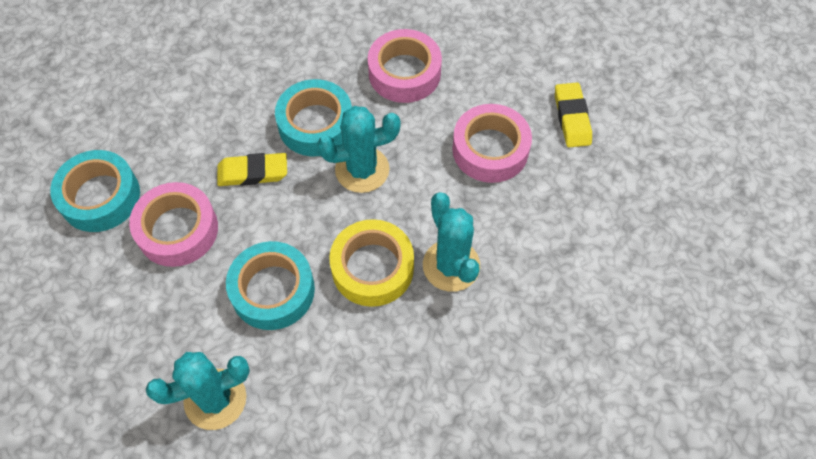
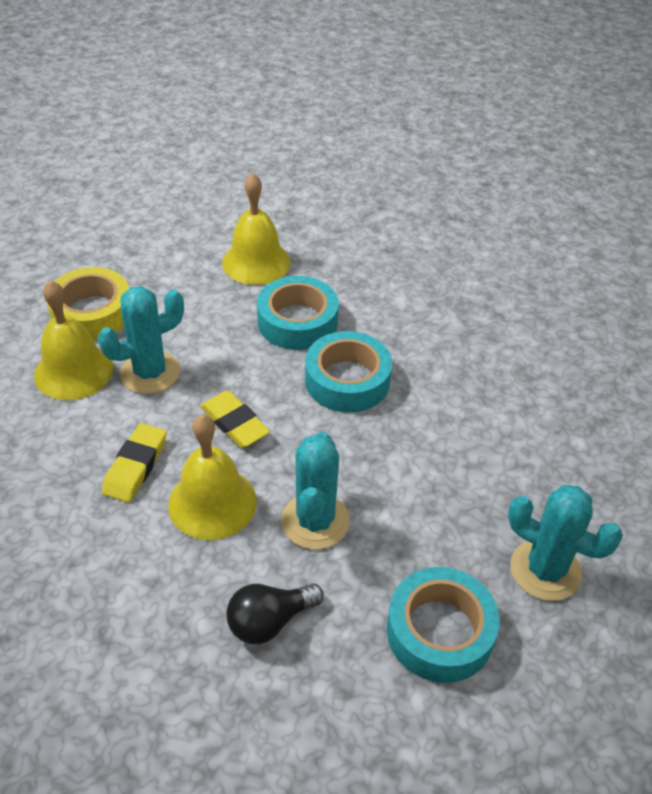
black light bulb: none = 0 -> [226,584,324,644] = 1
pink tape: [129,182,218,267] [368,29,442,103] [452,104,532,183] = 3 -> none = 0
yellow bell: none = 0 -> [34,280,114,400] [168,414,257,540] [222,173,291,285] = 3

